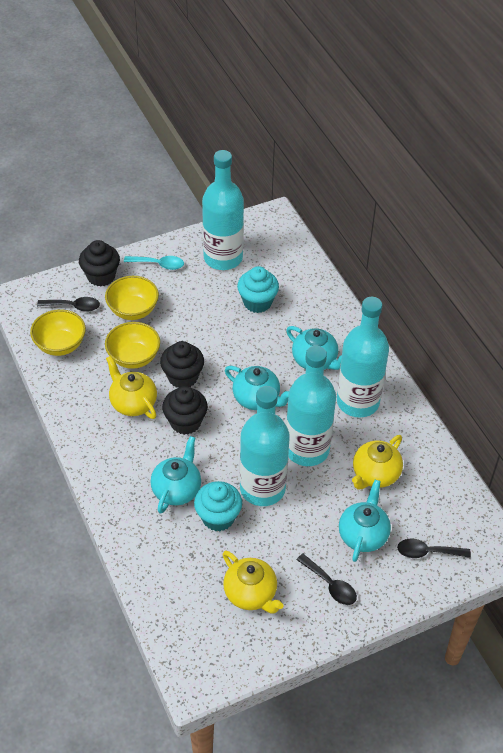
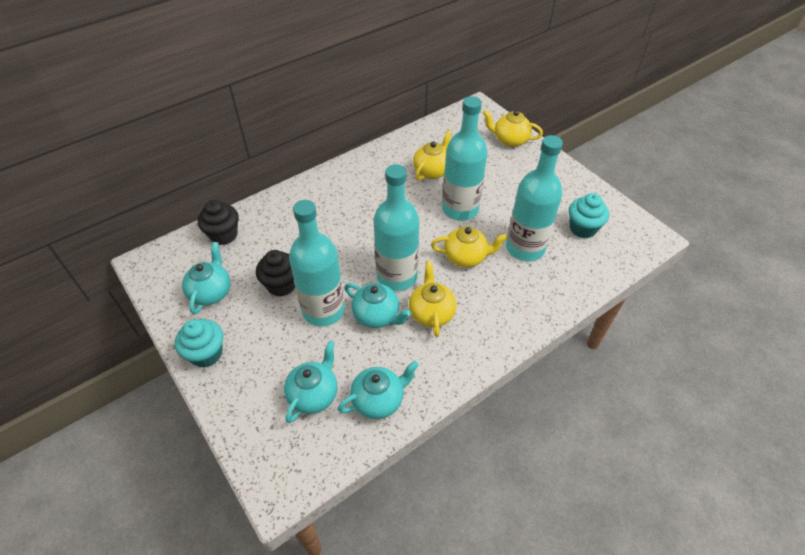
black cupcake: [79,240,120,287] [160,341,204,388] [162,386,208,435] = 3 -> [198,200,239,245] [256,250,295,297] = 2
black spoon: [37,297,100,312] [296,554,357,605] [397,539,471,558] = 3 -> none = 0
turquoise spoon: [124,256,184,270] = 1 -> none = 0
yellow bowl: [30,309,86,356] [105,276,159,320] [105,322,160,369] = 3 -> none = 0
yellow teapot: [106,356,157,419] [222,551,283,614] [352,435,403,489] = 3 -> [409,261,457,337] [413,130,452,181] [431,226,507,267] [483,110,543,147] = 4

